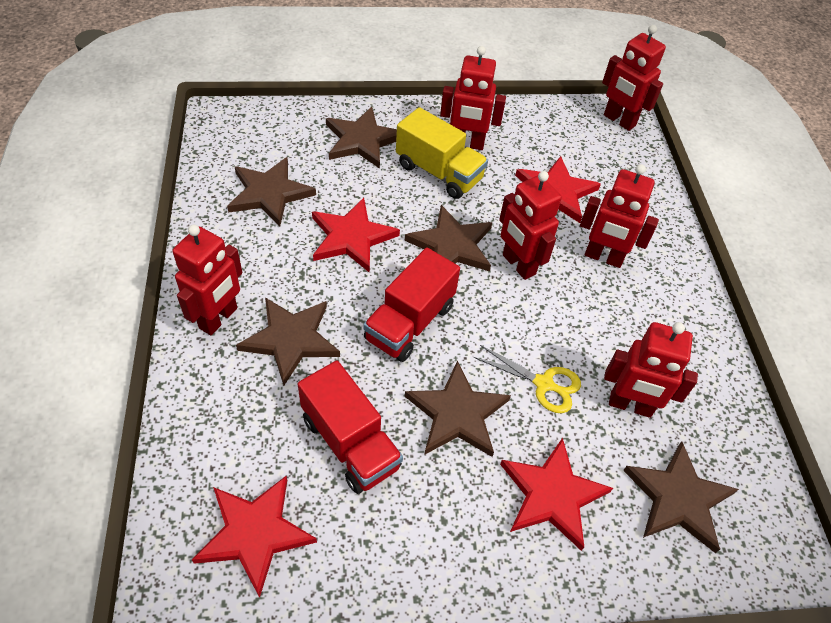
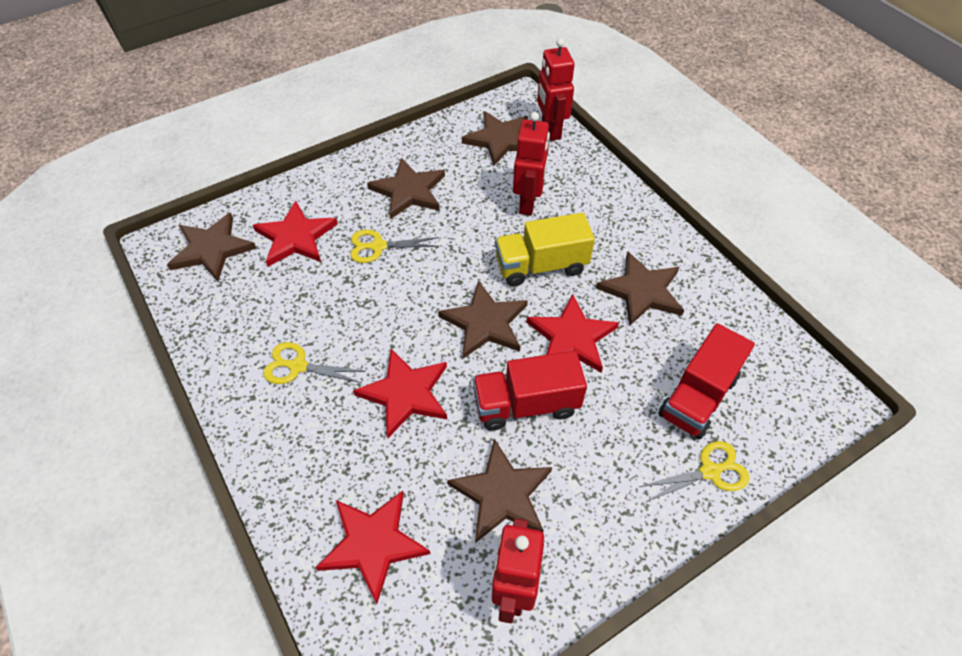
red robot: [172,225,243,335] [440,46,506,150] [499,171,562,280] [580,164,659,268] [602,25,666,131] [604,322,698,418] = 6 -> [492,518,544,623] [513,112,550,215] [537,38,575,141] = 3
yellow scissors: [474,345,581,413] = 1 -> [263,342,366,384] [350,230,439,263] [639,441,750,502] = 3

